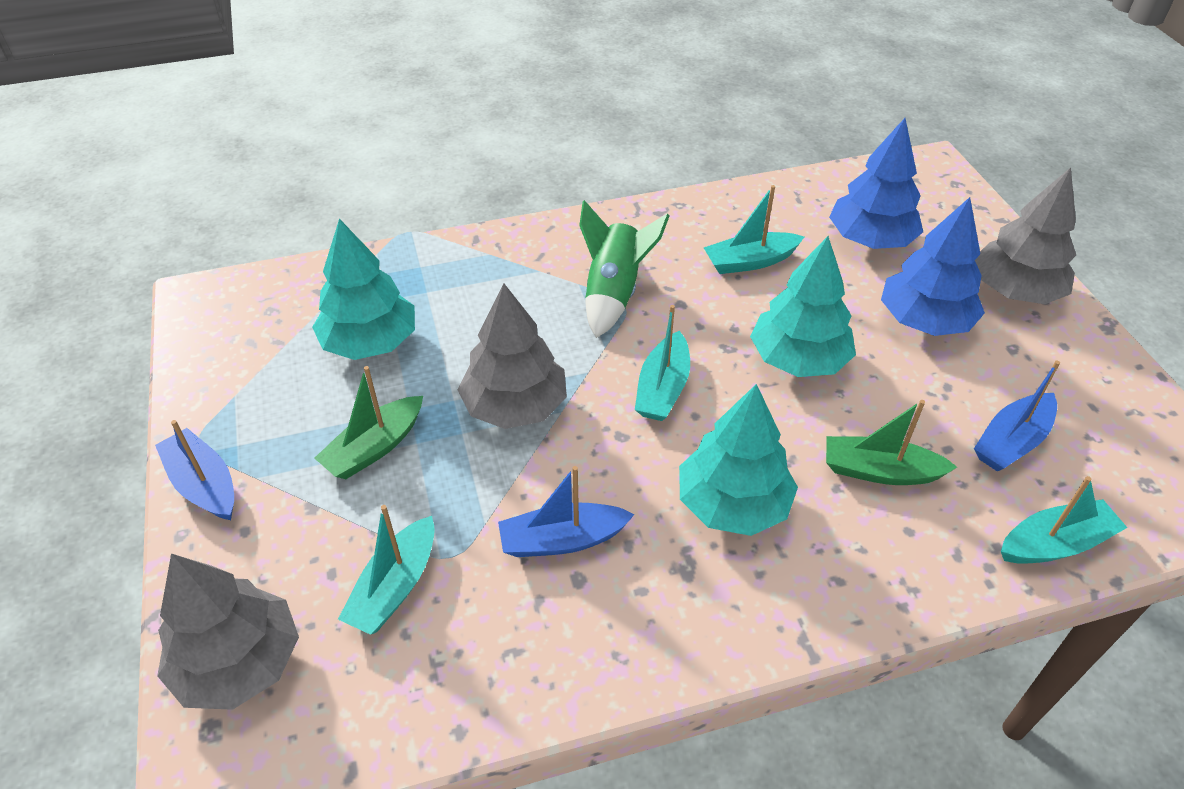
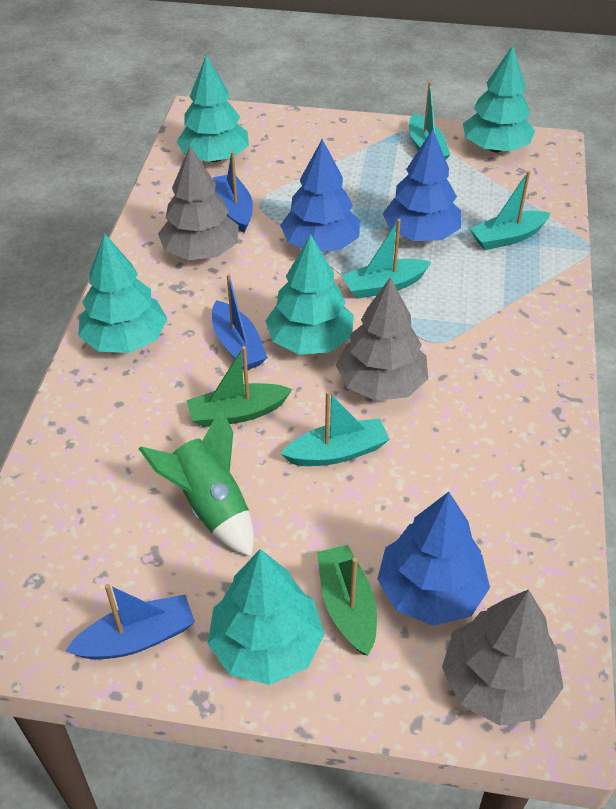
blue tree: [829,118,923,249] [881,197,985,336] = 2 -> [280,139,360,252] [377,492,490,626] [383,129,462,241] = 3
turquoise tree: [312,219,415,360] [679,384,798,536] [750,236,856,377] = 3 -> [78,233,168,353] [176,55,249,162] [208,549,325,685] [265,234,354,355] [463,46,535,152] = 5

